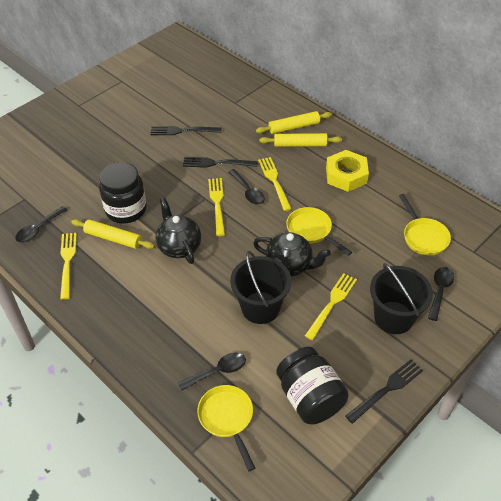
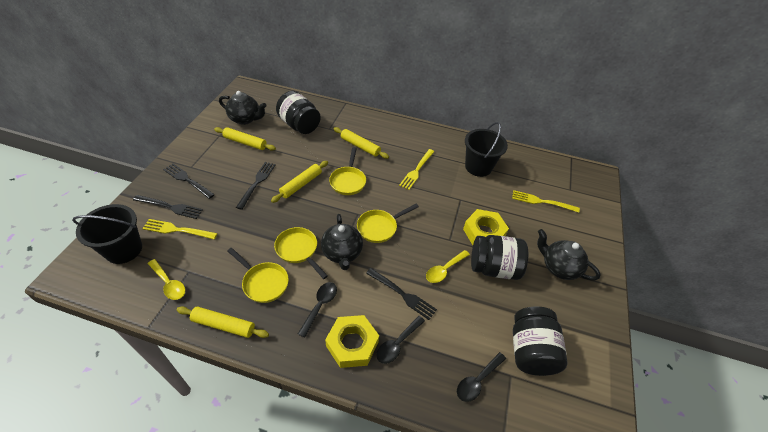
black fork: [150,126,222,135] [183,157,258,168] [345,359,423,424] = 3 -> [133,195,203,219] [163,163,215,199] [236,162,276,210] [366,268,437,320] = 4
black jar: [99,162,147,224] [276,347,349,425] = 2 -> [276,91,321,134] [471,235,528,280] [513,306,568,376] = 3
black spoon: [15,206,68,243] [178,352,246,391] [229,169,265,205] [428,267,454,321] = 4 -> [298,282,337,338] [376,316,425,364] [457,352,506,402] = 3
black teapot: [156,198,201,264] [253,232,331,276] = 2 -> [219,91,266,125] [321,214,363,270] [537,229,601,280] = 3
yellow fork: [60,233,77,300] [208,178,225,236] [258,157,292,211] [305,273,357,340] = 4 -> [142,219,218,239] [399,149,435,190] [512,190,580,213] = 3
yellow nut: [326,150,369,192] = 1 -> [325,315,379,368] [463,209,509,245] = 2
yellow pan: [197,385,255,471] [286,207,352,256] [399,194,451,256] = 3 -> [227,248,289,303] [274,227,328,279] [329,147,366,195] [357,204,419,243] = 4
yellow rolling pin: [71,219,155,249] [256,111,332,134] [260,133,342,147] = 3 -> [177,306,269,338] [214,127,276,151] [271,161,328,203] [333,127,389,159] = 4
yellow spoon: none = 0 -> [148,259,185,300] [426,250,470,283] = 2

